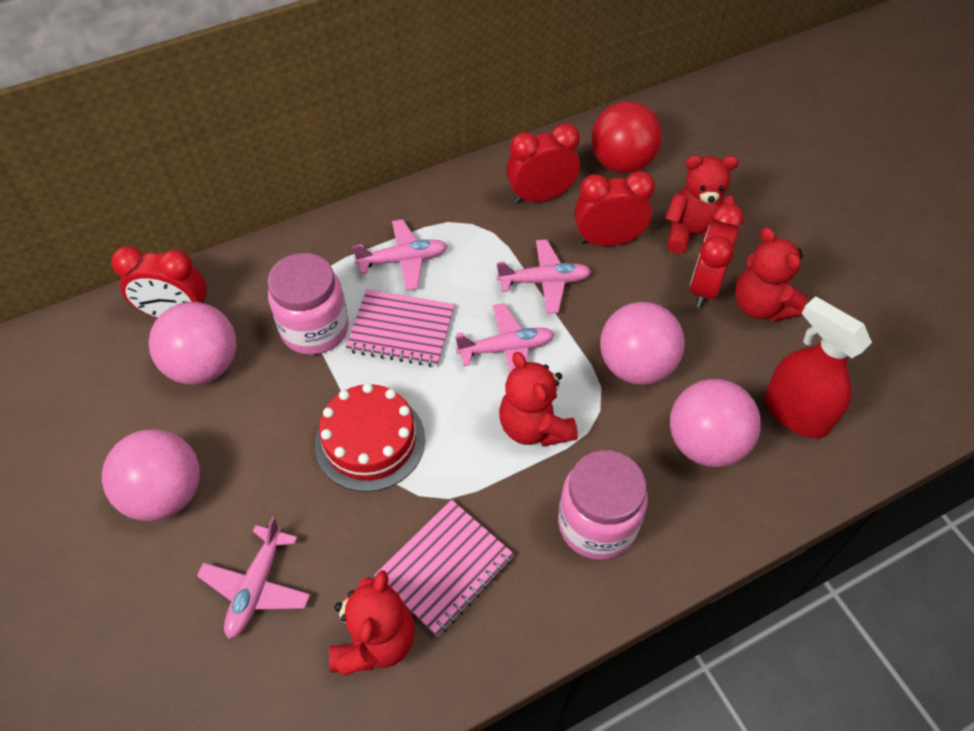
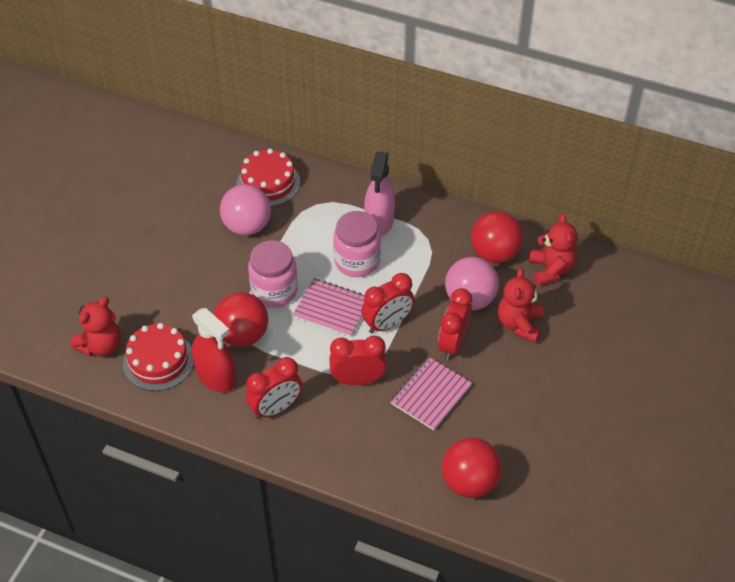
pink ball: [102,429,200,521] [149,302,236,385] [600,302,685,385] [670,379,761,467] = 4 -> [220,184,271,235] [445,257,499,310] = 2
pink plane: [197,517,310,639] [352,219,447,291] [455,303,554,372] [496,240,591,314] = 4 -> none = 0
pink spray bottle: none = 0 -> [364,152,395,236] = 1
red ball: [591,101,662,173] = 1 -> [214,292,268,347] [442,438,502,498] [471,211,523,263] = 3
red cake: [315,383,425,492] = 1 -> [123,323,194,391] [237,148,300,207] = 2
red teddy bear: [329,570,415,676] [499,352,578,447] [665,155,739,254] [735,227,808,322] = 4 -> [70,297,121,357] [498,268,543,343] [529,213,578,286] = 3

